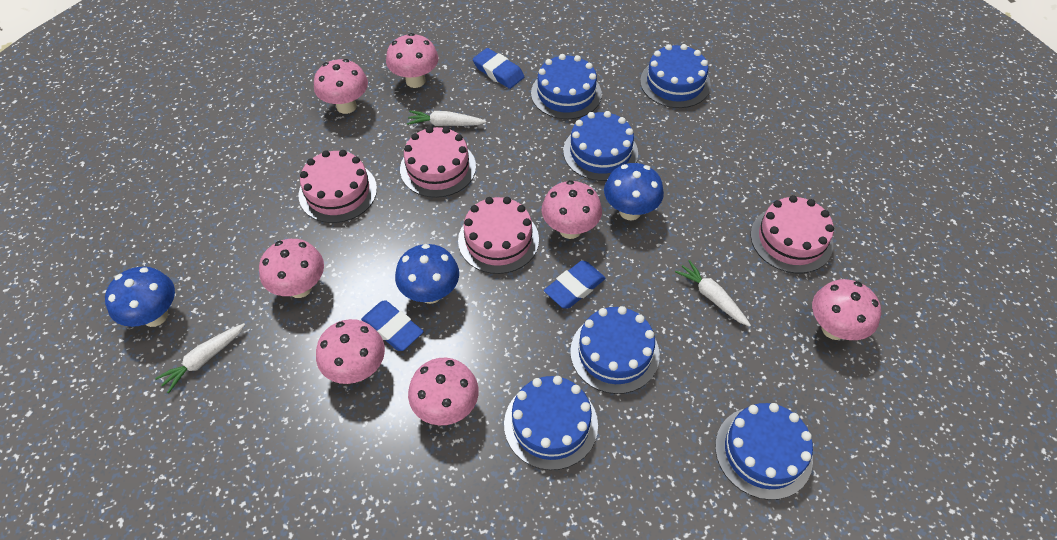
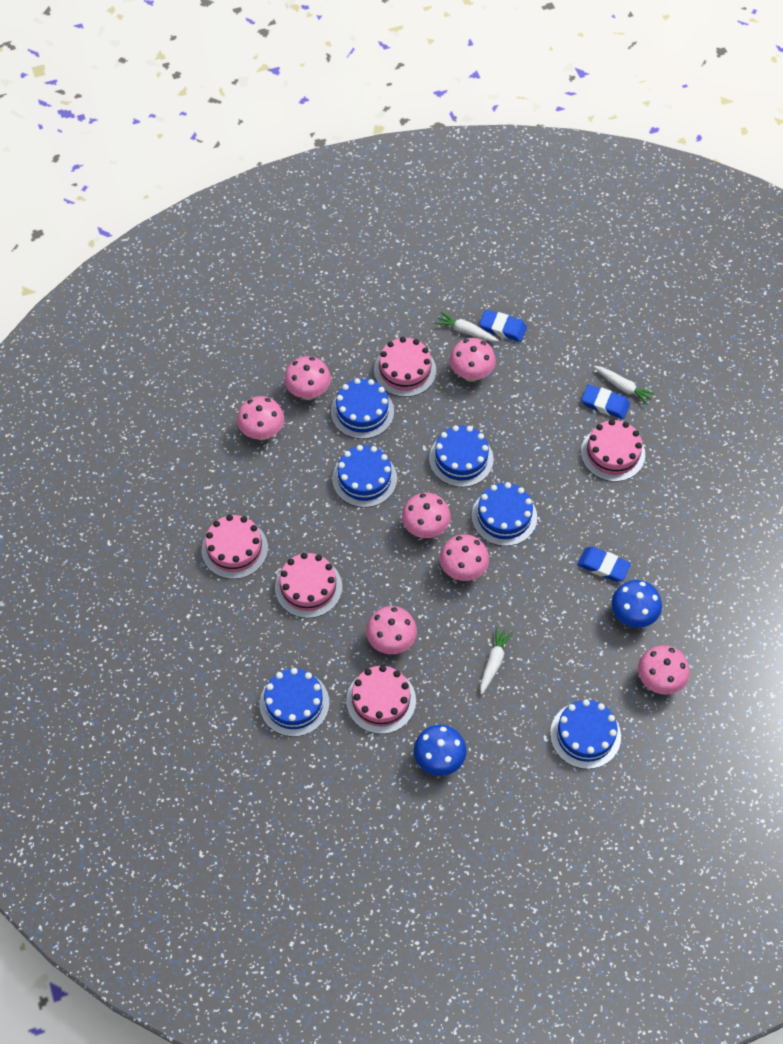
blue mushroom: [105,266,175,327] [395,244,459,304] [604,163,664,220] = 3 -> [414,725,467,776] [612,580,662,628] = 2
pink cake: [299,150,377,223] [400,126,476,198] [458,197,539,274] [751,195,834,273] = 4 -> [202,515,268,579] [275,553,342,618] [346,665,416,734] [374,337,436,397] [581,419,645,482] = 5

